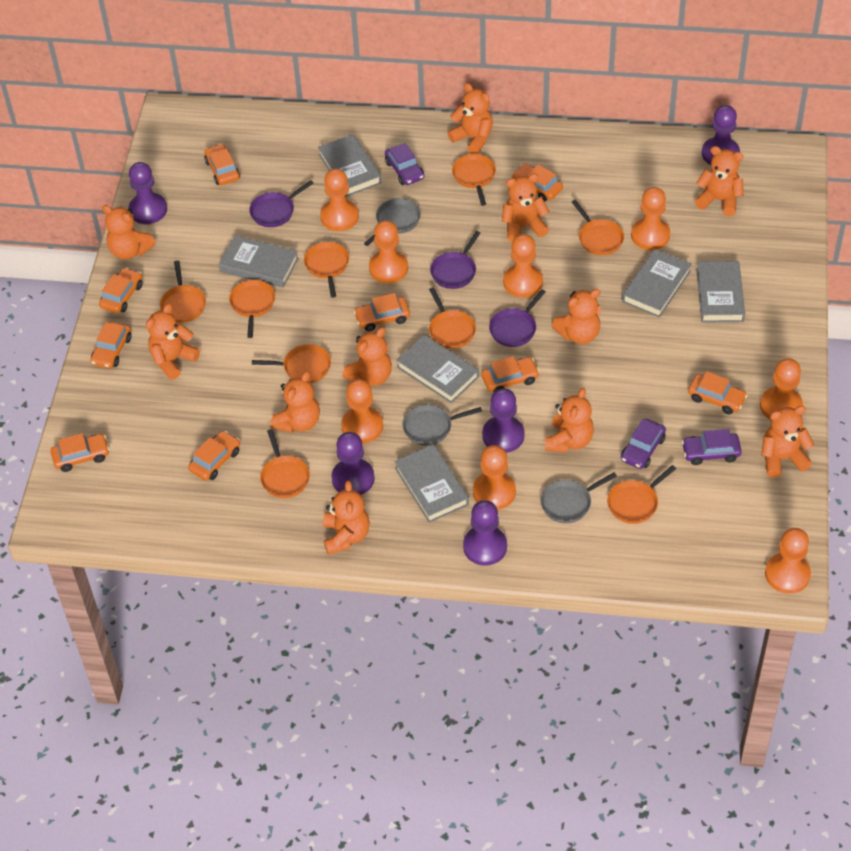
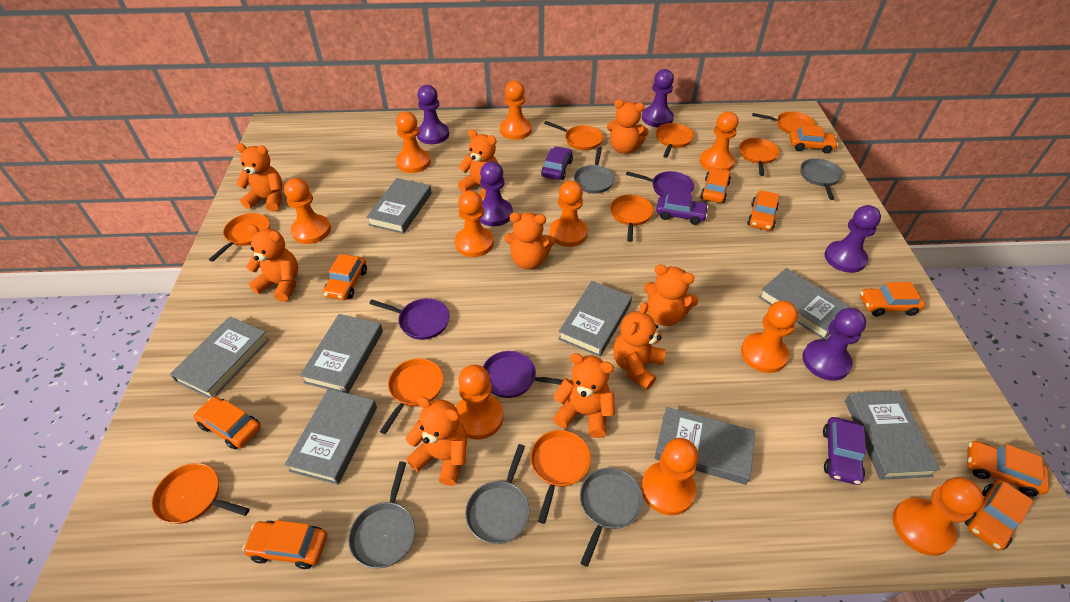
grey book: [219,236,299,288] [318,134,382,197] [394,444,469,523] [396,335,479,403] [622,249,692,318] [696,261,745,322] = 6 -> [170,316,269,398] [285,389,377,485] [300,314,383,393] [366,178,432,234] [558,281,632,357] [655,407,755,485] [759,268,852,339] [845,391,941,480] = 8
grey pan: [364,198,421,246] [403,404,482,446] [540,473,617,523] = 3 -> [348,461,415,568] [465,444,530,544] [574,147,615,193] [580,468,643,567] [800,158,843,200] = 5
orange pawn: [320,169,359,231] [341,379,383,443] [369,220,408,283] [473,445,516,510] [503,234,543,298] [631,187,670,250] [760,358,803,420] [765,528,811,594] = 8 -> [284,178,331,244] [396,111,431,173] [455,190,494,257] [456,365,503,439] [500,80,532,140] [550,181,588,247] [641,438,699,515] [700,112,738,171] [741,301,798,373] [893,477,984,556] = 10
orange teddy bear: [102,205,156,260] [146,304,200,380] [270,371,320,433] [323,481,370,555] [342,327,392,386] [448,83,493,154] [502,174,550,242] [545,388,594,452] [552,289,601,344] [695,146,743,216] [761,406,814,477] = 11 -> [236,143,282,212] [246,225,298,302] [406,396,467,486] [458,129,499,199] [504,212,555,270] [553,353,615,438] [607,100,649,154] [613,302,666,390] [644,265,699,326] = 9

